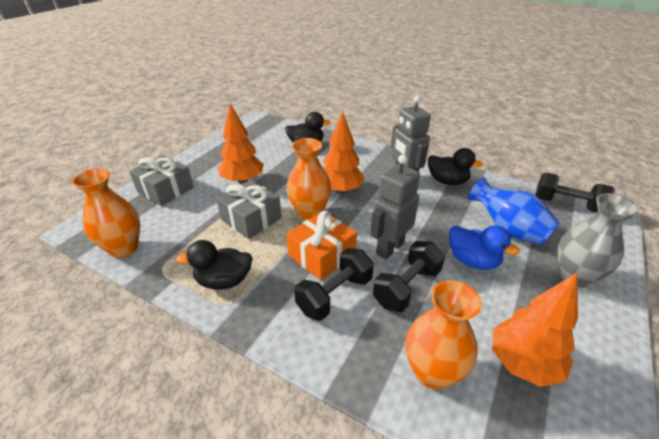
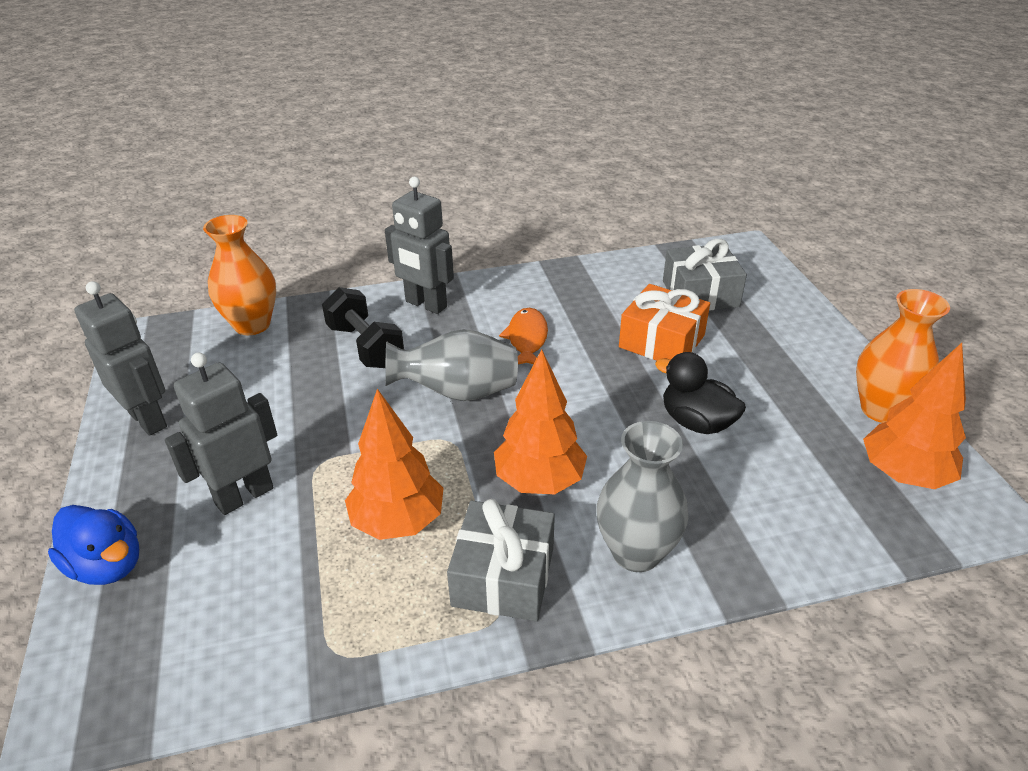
black duck: [176,240,253,290] [285,112,331,142] [428,148,483,185] = 3 -> [655,352,746,434] = 1
black dumbbell: [294,248,374,321] [373,241,445,312] [535,173,615,213] = 3 -> [322,287,404,368] = 1
blue vase: [468,177,560,245] = 1 -> none = 0
grey robot: [370,155,420,259] [391,95,431,172] = 2 -> [74,281,167,436] [165,352,277,515] [385,177,454,314] = 3
grey vase: [558,193,640,288] = 1 -> [385,329,518,401] [596,421,688,572] = 2
orange fish: none = 0 -> [499,308,548,364] = 1
orange vase: [72,168,140,258] [286,138,331,220] [406,280,482,389] = 3 -> [203,215,276,335] [856,289,950,423] = 2

